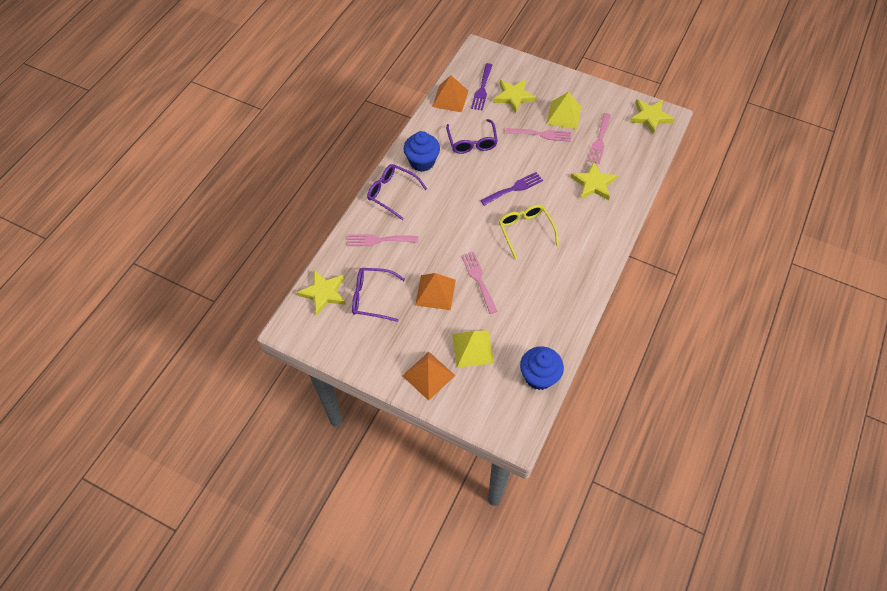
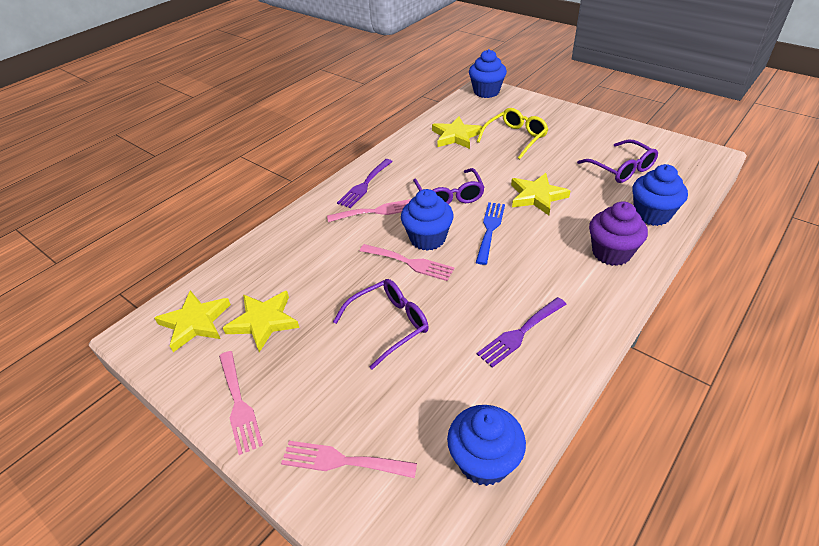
blue cupcake: [403,131,440,172] [520,346,564,390] = 2 -> [401,189,454,251] [447,405,526,486] [469,49,507,98] [632,164,688,226] = 4
blue fork: none = 0 -> [476,202,505,265] = 1
orange pyramid: [402,352,455,401] [415,273,456,310] [432,75,468,112] = 3 -> none = 0
purple cupcake: none = 0 -> [589,201,648,266] = 1
yellow pyramid: [452,330,494,367] [547,92,581,129] = 2 -> none = 0

